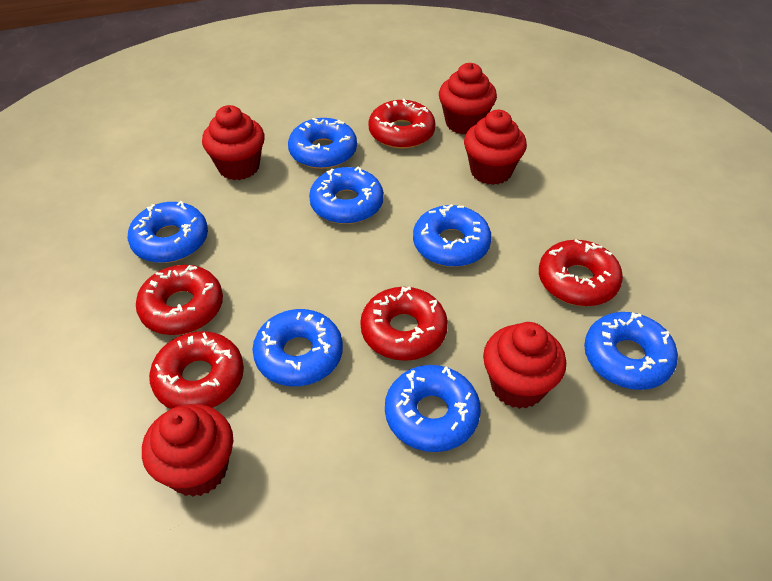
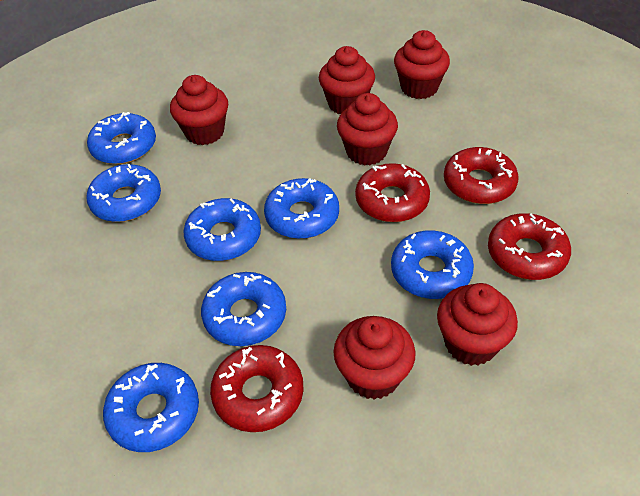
red cupcake: [142,404,233,497] [202,105,265,180] [439,63,497,134] [464,110,527,185] [483,322,566,409] = 5 -> [170,75,228,145] [319,46,375,114] [333,316,416,400] [337,93,398,166] [394,30,450,99] [437,283,518,366] = 6
red donut: [136,265,223,335] [149,331,244,409] [360,287,448,361] [368,99,436,149] [539,239,623,306] = 5 -> [210,345,304,432] [355,163,430,222] [444,147,519,204] [488,213,571,280] = 4

